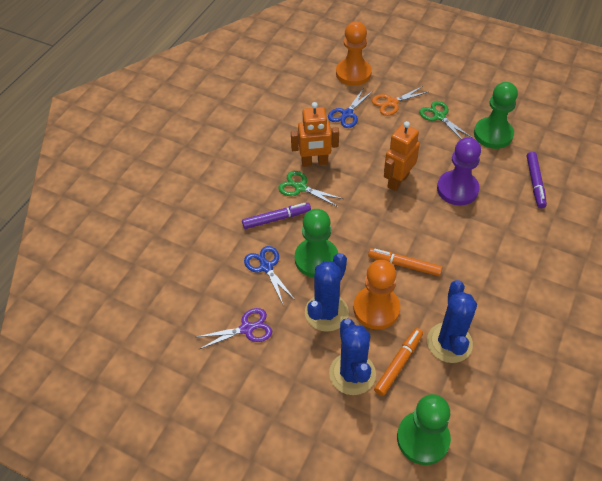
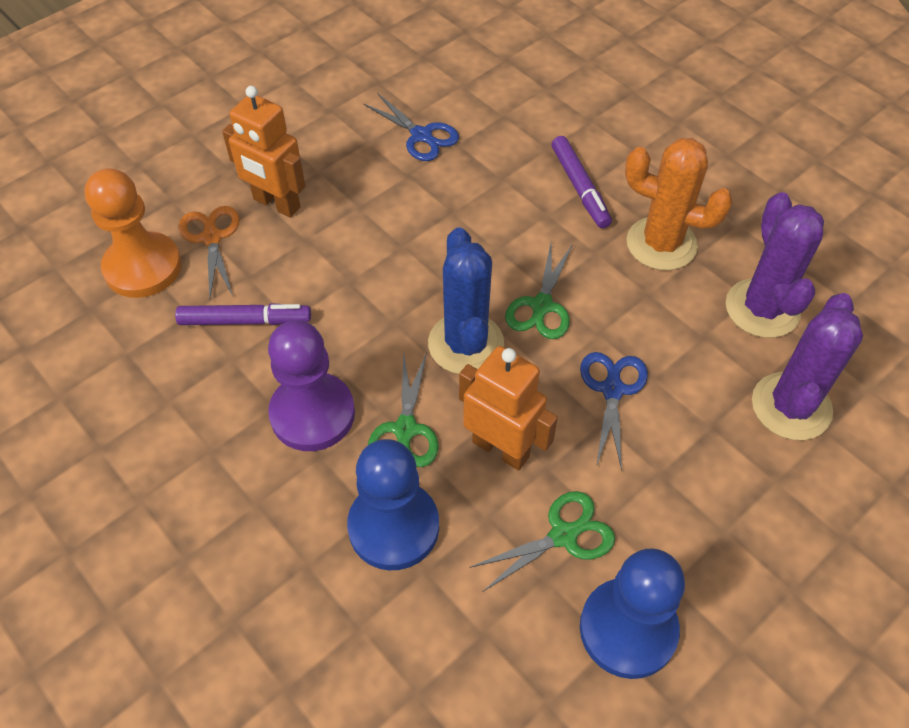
blue cactus: [305,253,349,332] [329,318,376,395] [427,280,477,363] = 3 -> [428,227,504,374] = 1
blue pawn: none = 0 -> [347,439,439,570] [580,548,685,679] = 2
green pawn: [295,209,338,278] [397,394,451,465] [474,82,518,149] = 3 -> none = 0
green scissors: [278,171,343,207] [419,101,472,139] = 2 -> [368,351,439,467] [469,491,615,591] [505,244,573,339] = 3
orange cactus: none = 0 -> [625,138,733,270] = 1
orange marker: [368,248,442,276] [374,328,423,396] = 2 -> none = 0
orange pawn: [336,21,372,86] [353,260,400,330] = 2 -> [85,168,182,298] = 1
purple cactus: none = 0 -> [726,192,824,338] [752,293,863,440] = 2
purple scissors: [197,308,272,349] = 1 -> none = 0

